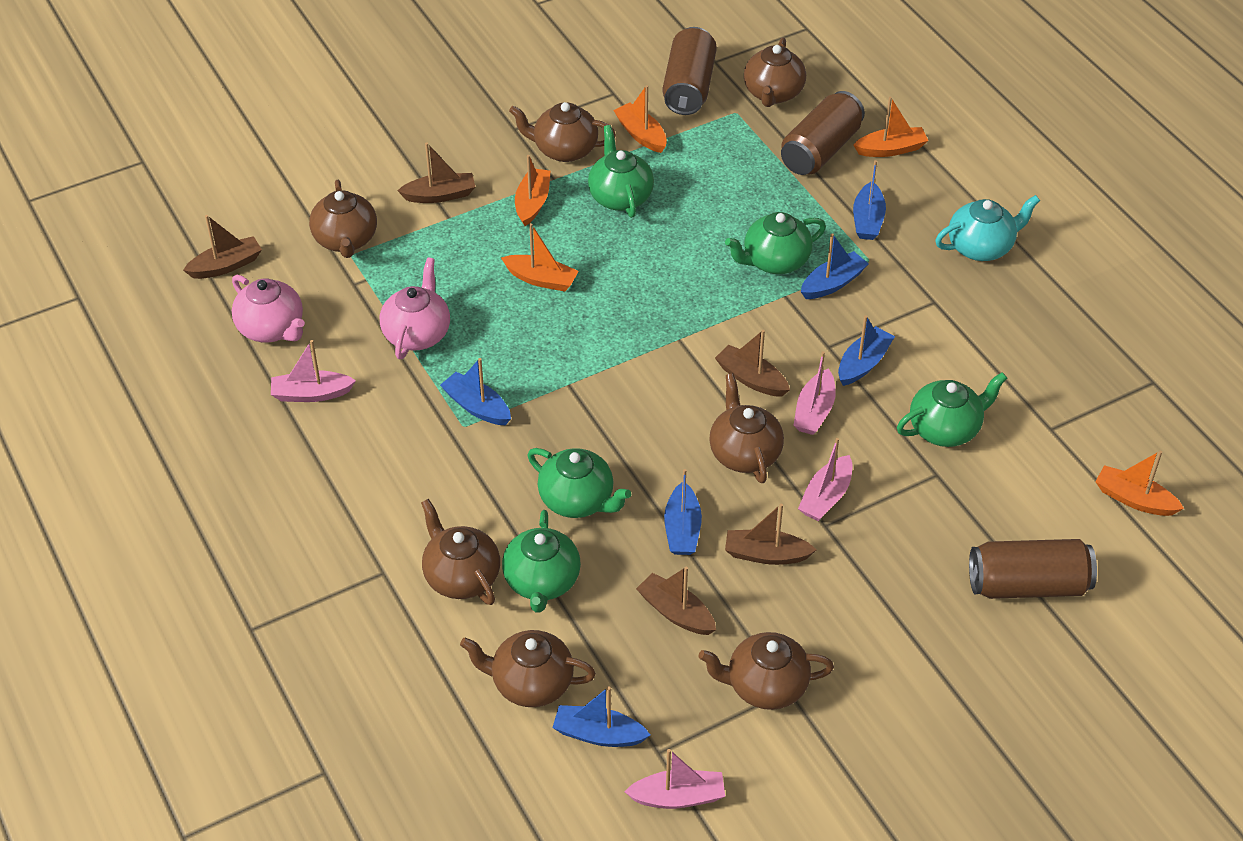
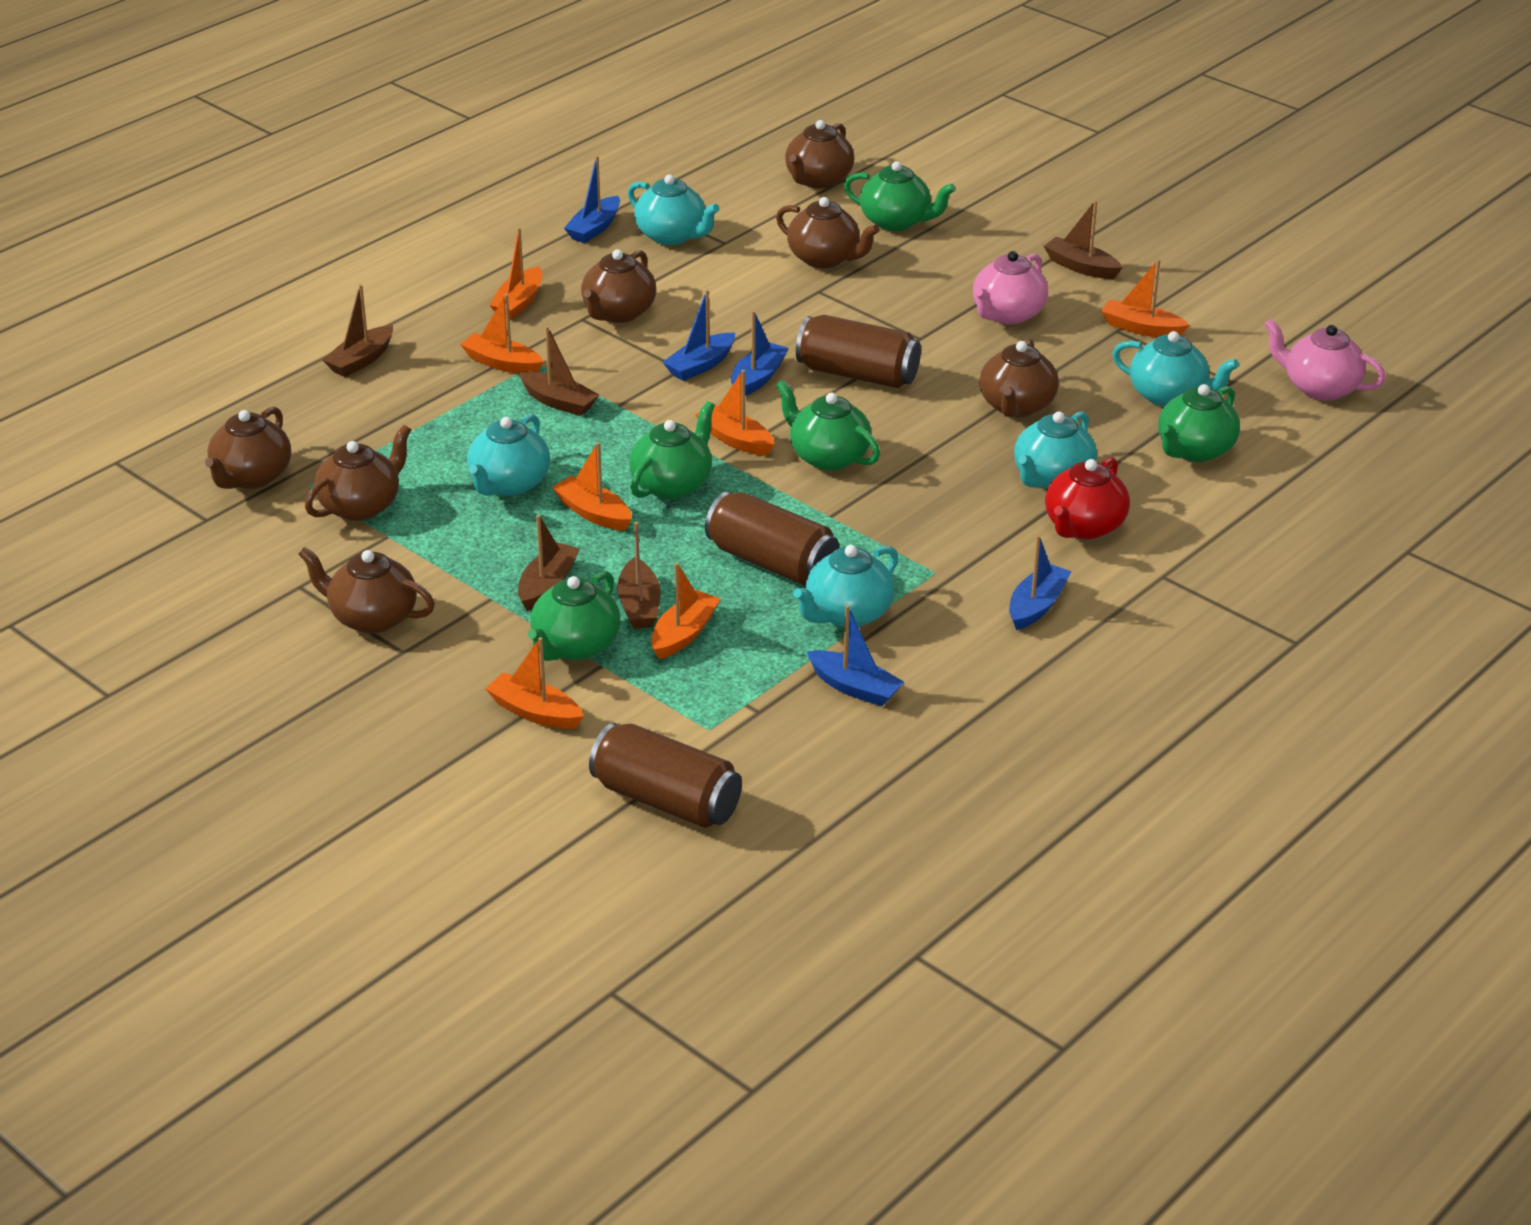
blue boat: [440,358,511,425] [553,687,650,747] [664,469,702,555] [801,233,869,299] [838,315,895,386] [853,160,886,240] = 6 -> [564,156,620,243] [662,290,735,381] [731,310,789,396] [807,605,904,706] [1009,535,1072,630] = 5
orange boat: [501,223,579,292] [515,155,550,226] [613,85,667,153] [853,97,928,157] [1095,451,1184,516] = 5 -> [460,294,543,374] [485,637,584,729] [489,228,542,319] [552,442,632,531] [651,563,721,659] [695,370,775,456] [1101,259,1189,337] = 7
pink boat: [271,340,356,402] [625,749,725,809] [793,351,836,435] [798,438,853,521] = 4 -> none = 0
red teapot: none = 0 -> [1045,457,1130,539] = 1
turquoise teapot: [935,195,1040,261] = 1 -> [467,414,550,496] [628,175,720,245] [793,545,898,628] [1014,411,1097,489] [1112,331,1239,407] = 5

